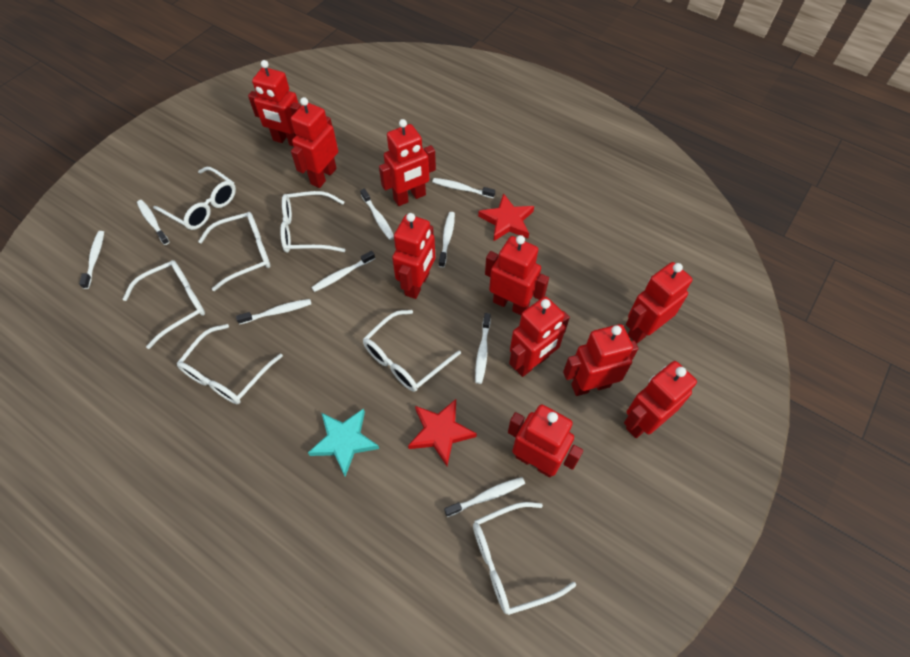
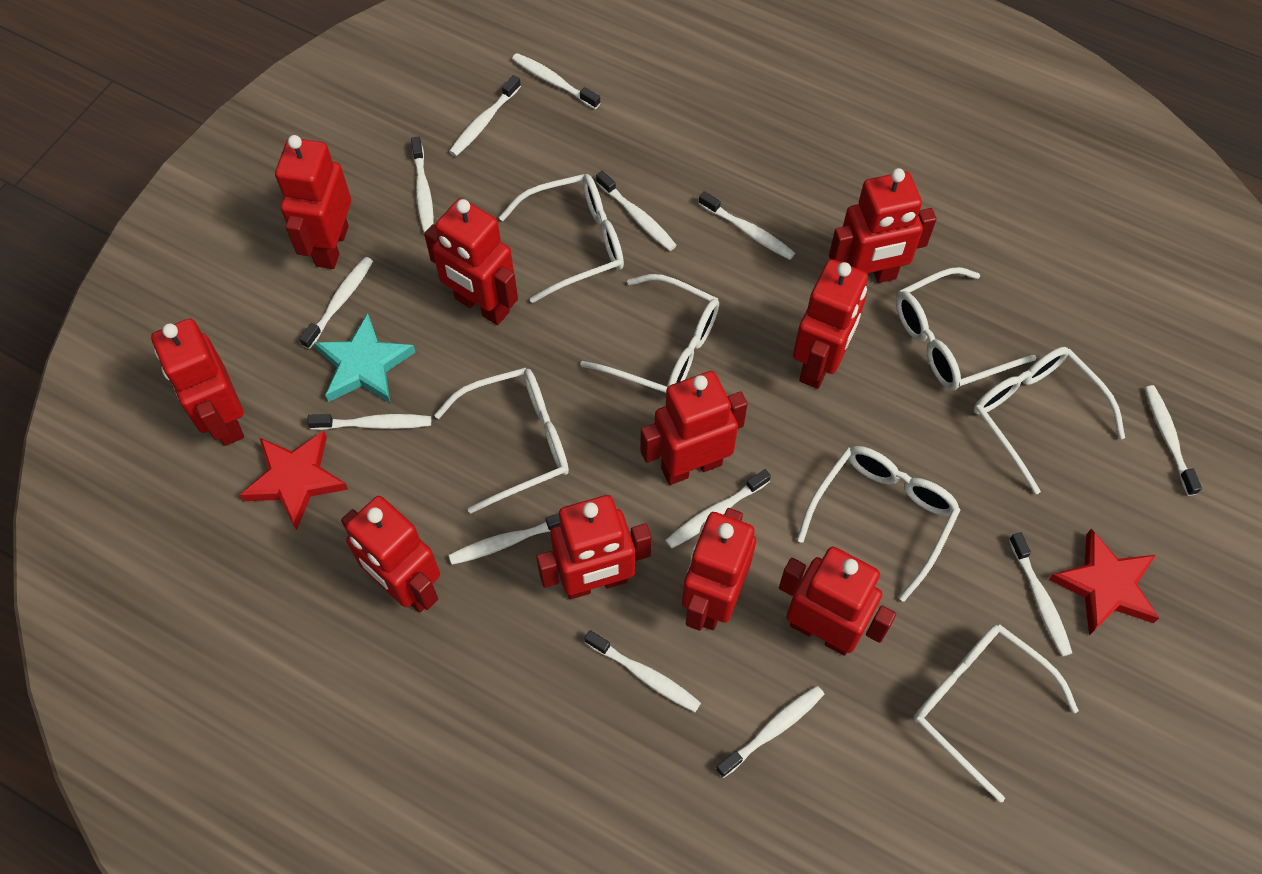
white toothbrush: [79,231,104,289] [137,200,170,245] [236,299,311,324] [311,251,375,292] [360,188,394,240] [432,178,495,198] [439,212,455,268] [444,477,525,517] [475,313,491,384] = 9 -> [299,257,373,349] [307,414,431,430] [411,136,434,233] [449,75,521,156] [449,513,560,565] [512,53,600,109] [584,630,701,712] [596,171,677,251] [665,469,771,549] [699,191,795,260] [716,685,825,778] [1009,532,1072,657] [1145,385,1202,496] = 13

